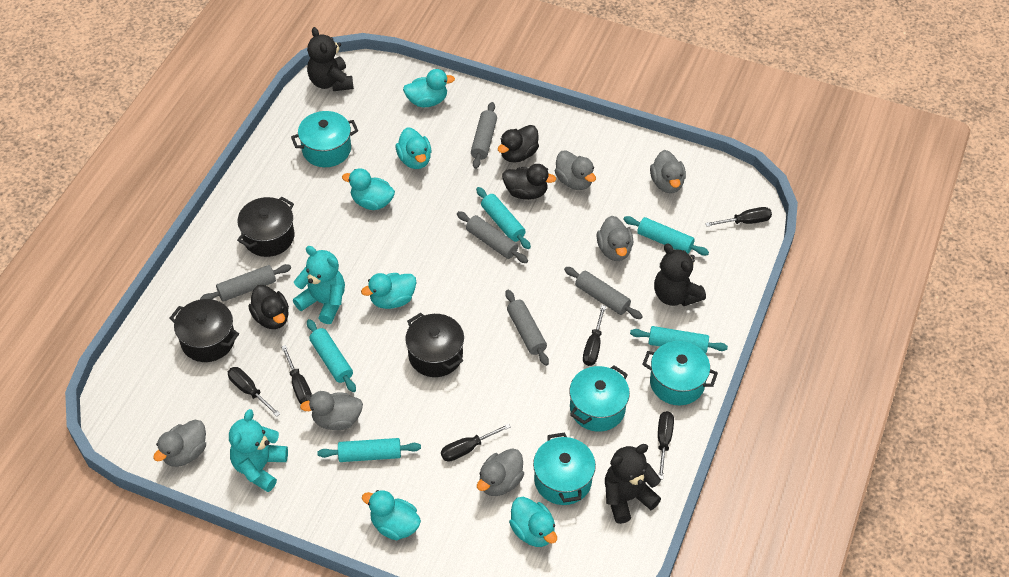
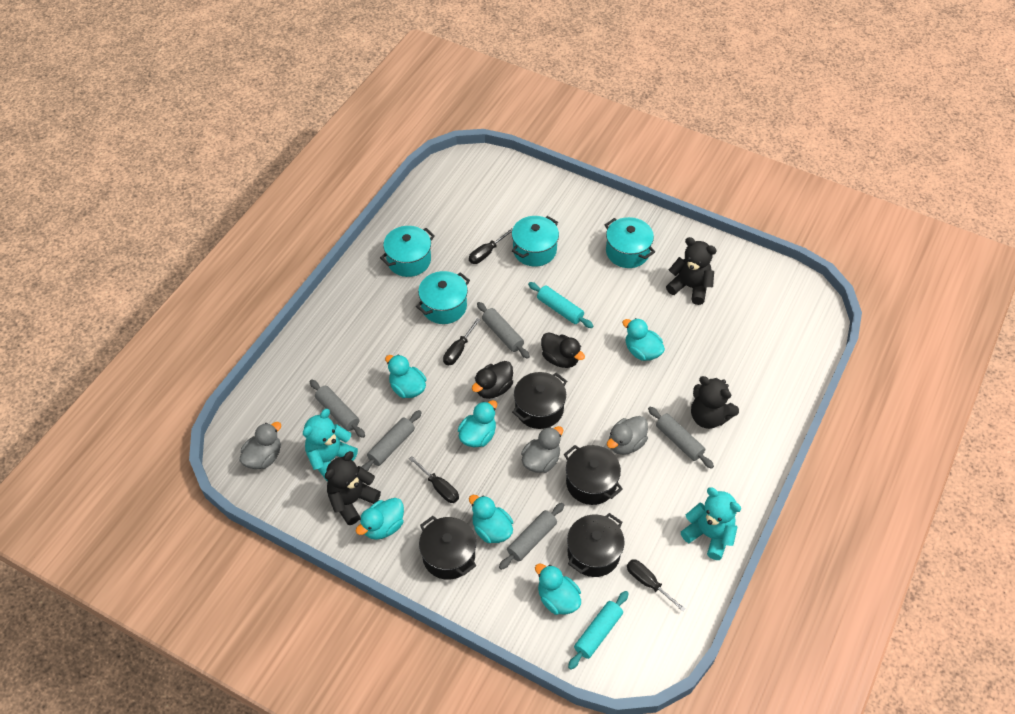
black duck: [248,285,289,329] [498,125,539,163] [502,164,556,200] = 3 -> [472,361,513,399] [541,332,585,368] = 2
black pot: [170,299,239,362] [237,197,294,257] [405,313,464,377] = 3 -> [419,516,476,580] [512,372,567,429] [564,445,623,505] [567,513,625,577] = 4
black screwdriver: [228,367,280,417] [281,345,312,404] [441,423,511,462] [583,305,606,366] [658,411,674,479] [705,207,772,227] = 6 -> [409,456,459,503] [443,318,480,365] [469,228,512,264] [627,559,686,612] = 4
grey duck: [153,419,206,467] [300,391,363,430] [477,448,524,496] [555,150,596,190] [597,216,633,261] [650,150,686,193] = 6 -> [239,422,281,469] [521,426,563,473] [607,416,648,455] = 3
turquoise rolling pin: [307,319,356,392] [317,438,421,462] [476,187,531,249] [623,216,709,256] [630,326,728,354] = 5 -> [528,282,593,328] [568,591,629,670] = 2

